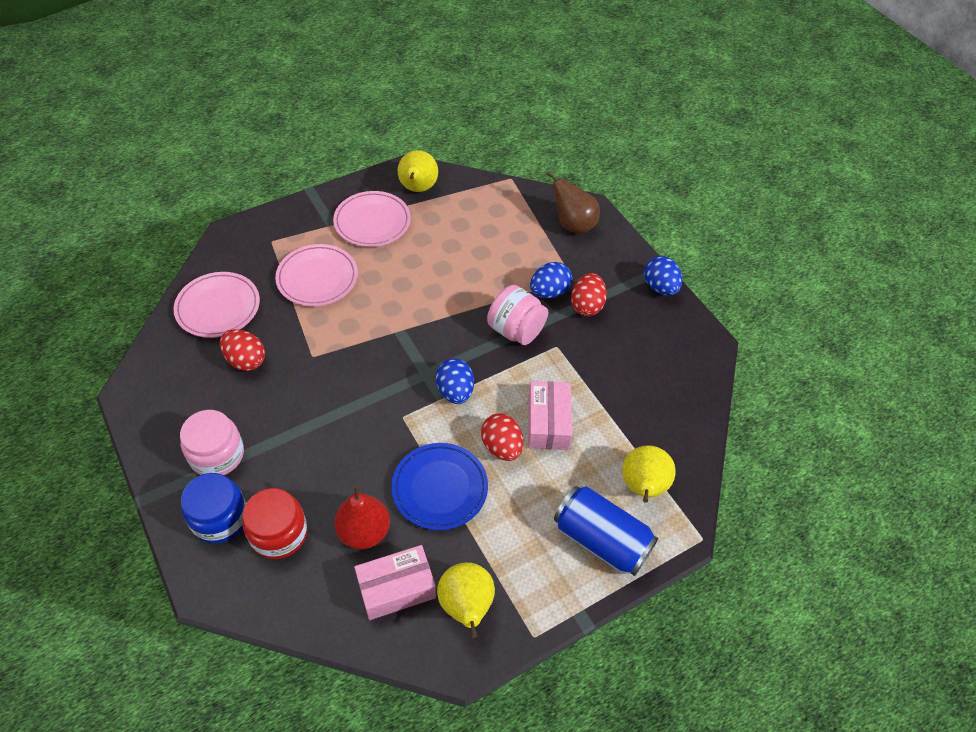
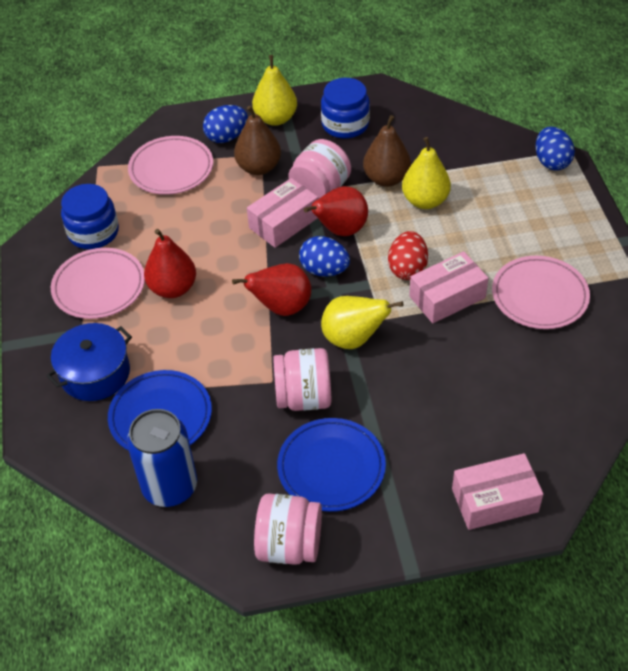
blue jar: [181,473,246,543] = 1 -> [61,184,119,249] [321,78,370,139] = 2
blue plate: [391,443,488,530] = 1 -> [108,370,212,451] [277,418,386,512] = 2
blue pot: none = 0 -> [46,323,132,401] = 1
brown pear: [546,171,600,234] = 1 -> [234,106,281,175] [363,115,411,187] = 2
pink box: [354,545,436,620] [528,381,572,450] = 2 -> [247,178,318,248] [409,251,488,323] [452,453,543,530] = 3
pink jar: [180,410,244,475] [487,285,548,345] = 2 -> [254,493,322,565] [273,348,331,411] [288,139,351,199] = 3
red egg: [220,329,265,371] [481,414,523,461] [571,273,607,316] = 3 -> [388,231,428,280] = 1
red jar: [243,488,307,559] = 1 -> none = 0
red pear: [334,485,390,549] = 1 -> [144,229,196,298] [232,263,311,316] [304,186,368,236] = 3

